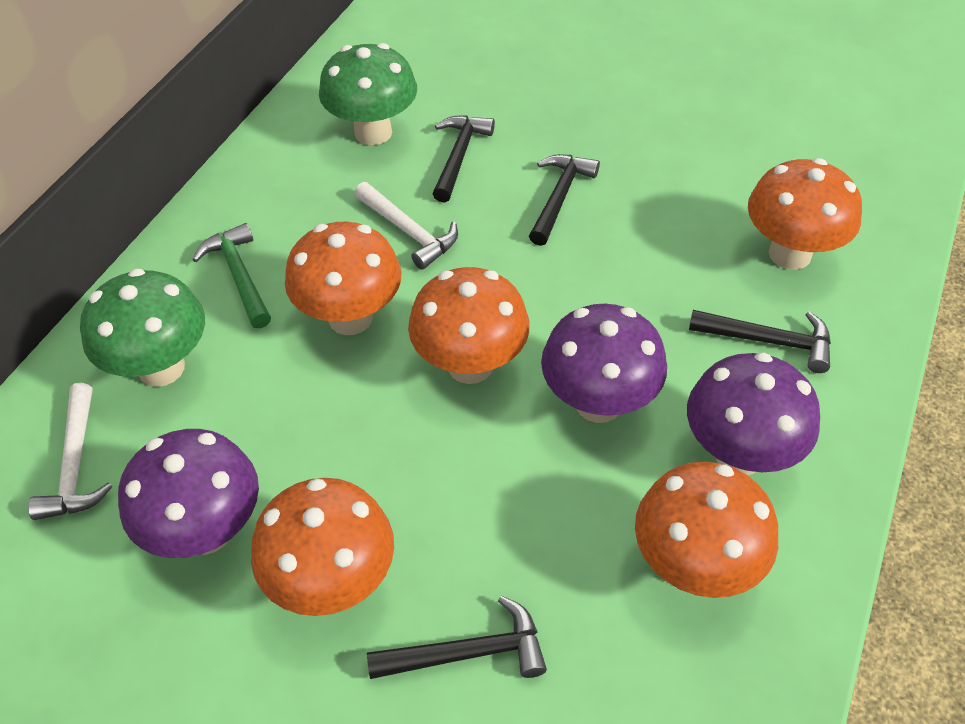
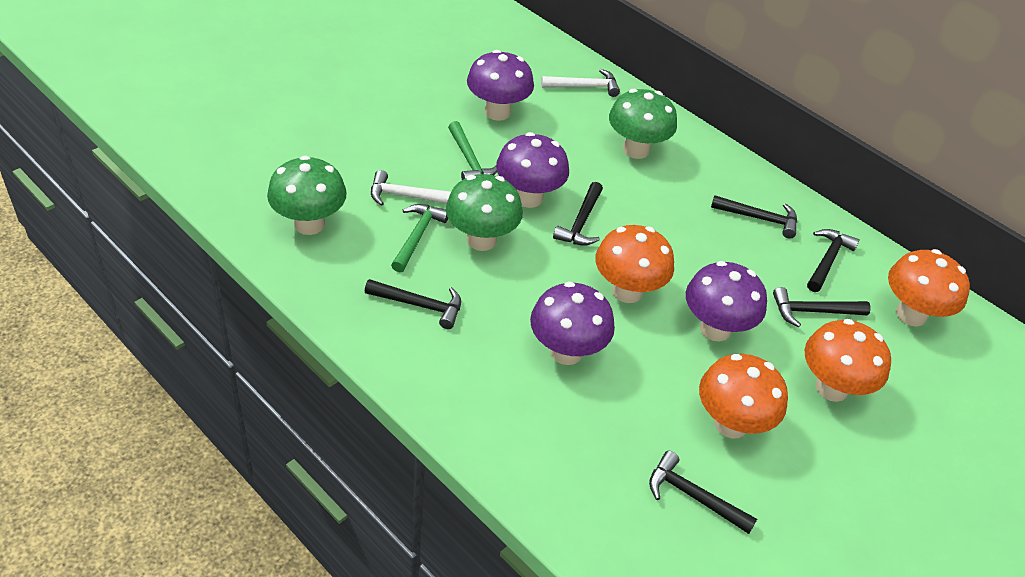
black hammer: [367,596,547,679] [433,115,495,203] [529,154,600,246] [689,310,831,373] = 4 -> [365,279,461,329] [553,182,603,246] [649,451,757,534] [711,195,797,239] [773,287,871,327] [807,229,860,292] = 6
green hammer: [192,223,271,328] = 1 -> [391,204,448,272] [448,121,497,180] = 2
green mushroom: [80,268,205,387] [319,43,417,145] = 2 -> [267,156,347,235] [446,174,523,251] [609,89,677,159] = 3
orange mushroom: [251,478,394,616] [285,222,401,335] [408,267,530,384] [635,461,778,598] [748,158,862,270] = 5 -> [595,225,674,303] [699,354,788,438] [805,319,891,402] [888,249,970,327] = 4
purple mushroom: [118,429,259,558] [541,304,667,423] [687,352,820,475] = 3 -> [467,50,534,121] [496,132,569,208] [530,281,615,365] [686,261,767,342] = 4

